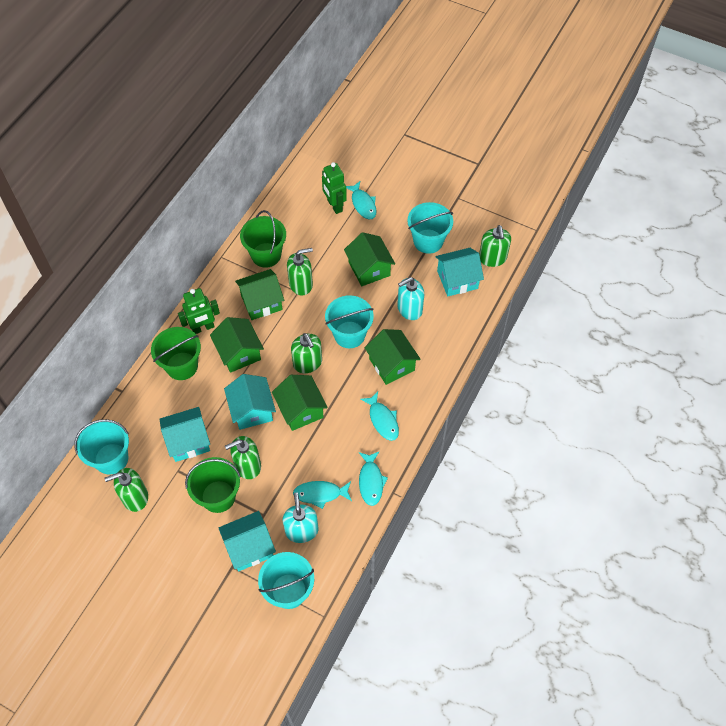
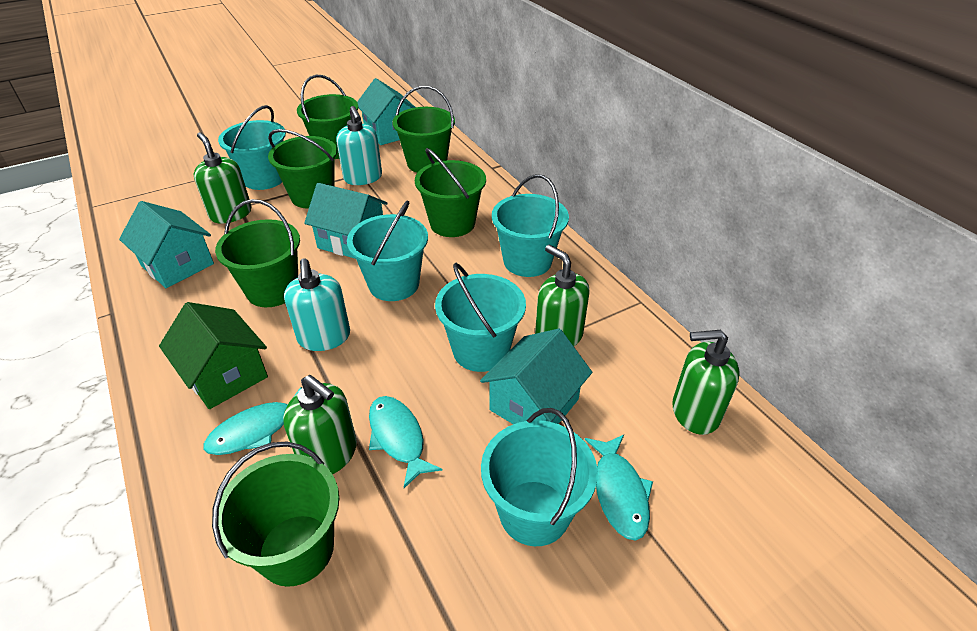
green bucket: [151,327,201,380] [185,457,241,513] [240,210,286,268] = 3 -> [212,442,339,587] [215,199,300,307] [268,129,337,209] [297,75,359,159] [392,86,455,173] [415,148,486,237] = 6
green house: [210,317,264,373] [235,269,284,320] [272,375,328,431] [344,232,395,286] [365,329,421,385] = 5 -> [159,302,268,409] = 1
green robot: [178,288,220,334] [322,162,347,214] = 2 -> none = 0
green soap dispenser: [104,468,148,512] [225,436,261,479] [287,248,313,296] [291,333,322,373] [479,225,511,267] = 5 -> [194,132,252,224] [283,375,357,474] [535,245,590,346] [672,330,739,435] = 4
turquoise bucket: [74,419,129,475] [258,552,314,609] [325,295,374,348] [407,202,453,254] = 4 -> [218,105,286,190] [347,200,428,301] [435,263,526,372] [481,408,598,546] [492,174,569,277] = 5
turquoise fish: [293,481,352,509] [346,181,377,219] [359,451,388,506] [360,391,399,441] = 4 -> [203,387,302,455] [369,396,442,488] [585,435,653,541] = 3

